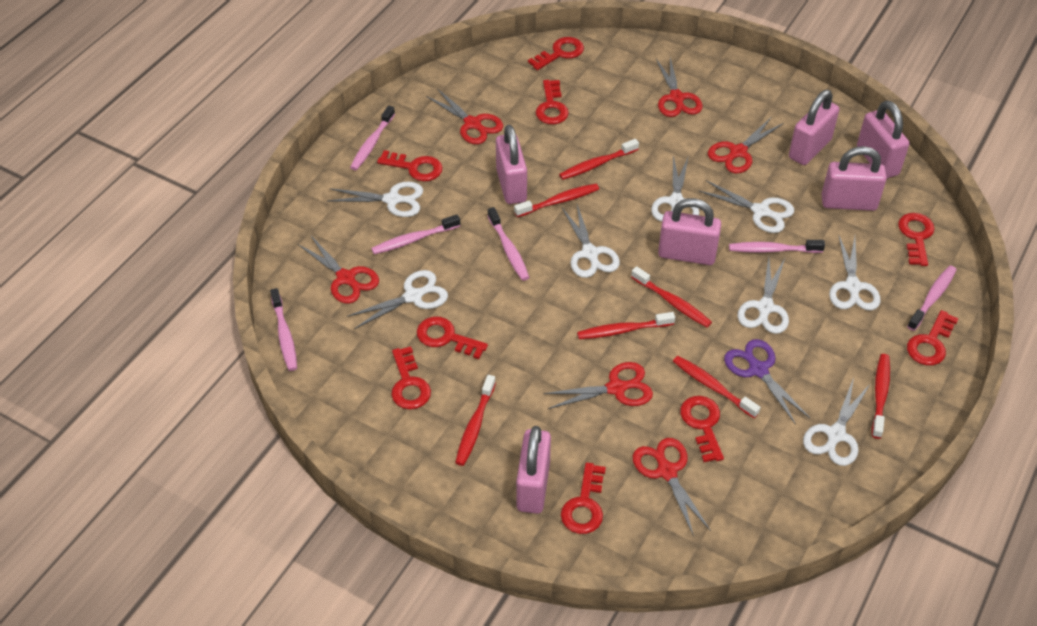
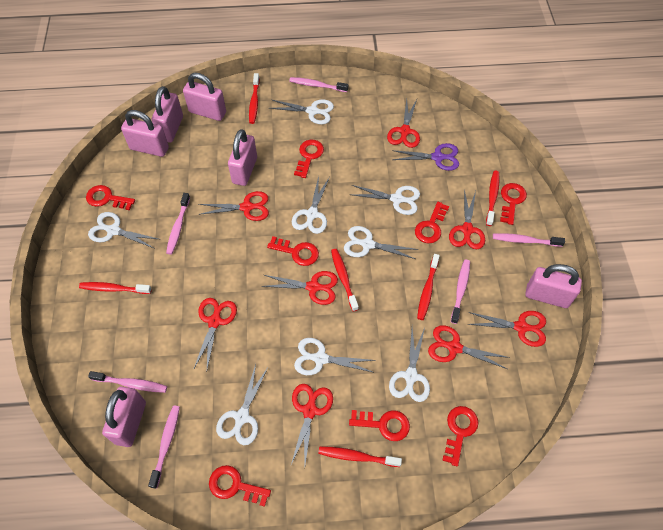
red key: [377,150,443,181] [392,347,431,409] [417,317,488,359] [528,37,584,70] [536,80,569,124] [561,463,606,534] [680,396,724,462] [898,213,935,266] [907,310,959,365] = 9 -> [86,185,135,210] [209,465,271,507] [267,236,319,266] [294,140,324,178] [349,410,410,441] [415,202,449,243] [442,406,478,466] [500,183,527,225] = 8
red scissors: [298,236,379,304] [426,88,503,144] [543,362,653,409] [633,438,711,537] [656,58,703,117] [708,118,784,173] = 6 -> [193,298,237,370] [198,191,269,221] [261,271,338,305] [291,384,333,465] [387,99,420,148] [428,325,510,369] [449,189,485,249] [468,311,546,347] = 8
red toothbrush: [455,375,496,466] [514,184,599,217] [559,139,639,180] [577,312,675,339] [631,266,712,328] [673,356,760,418] [872,354,890,439] = 7 -> [79,282,152,294] [249,73,260,124] [318,446,402,467] [331,249,359,312] [417,254,440,320] [486,171,500,226] = 6

